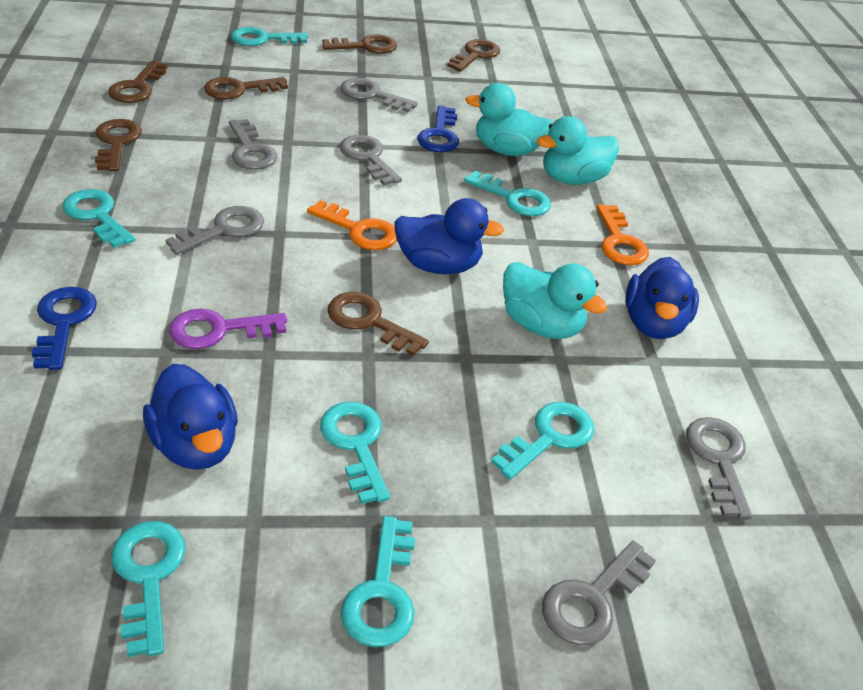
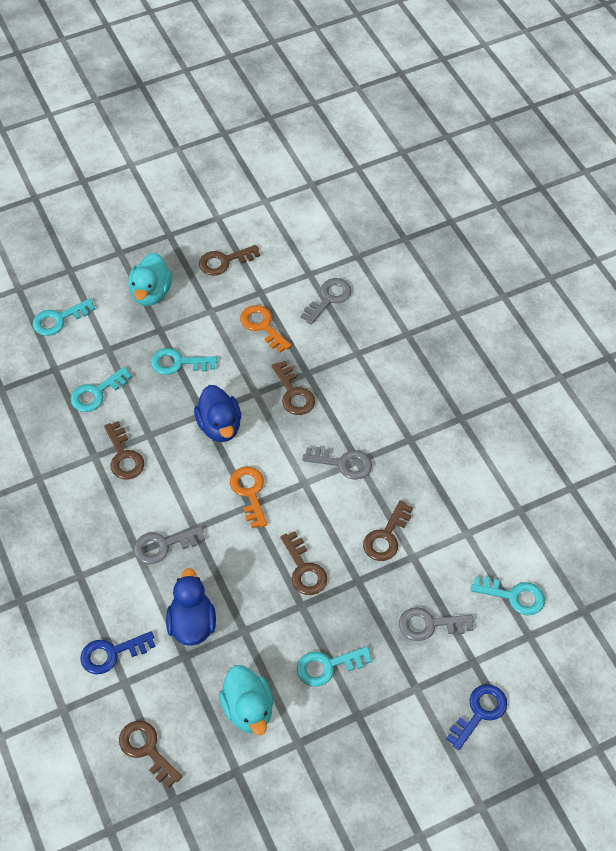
blue duck: [143,364,238,470] [394,198,504,274] [625,257,699,339] = 3 -> [166,568,216,646] [194,385,241,442] = 2
grey key: [165,206,264,255] [229,119,277,170] [340,78,418,112] [340,135,402,186] [542,541,656,646] [686,417,752,519] = 6 -> [134,526,205,564] [301,278,352,325] [302,447,372,480] [399,607,474,641] = 4
purple key: [169,309,287,349] = 1 -> none = 0
turquoise duck: [465,83,553,156] [503,262,607,339] [537,116,619,185] = 3 -> [128,252,172,306] [219,665,273,735] = 2
turquoise key: [62,189,135,248] [111,521,186,657] [231,27,308,46] [320,401,390,504] [341,516,415,647] [464,171,551,216] [491,402,594,480] = 7 -> [33,298,95,336] [70,367,132,412] [151,348,217,375] [297,646,372,687] [471,576,545,615] = 5

